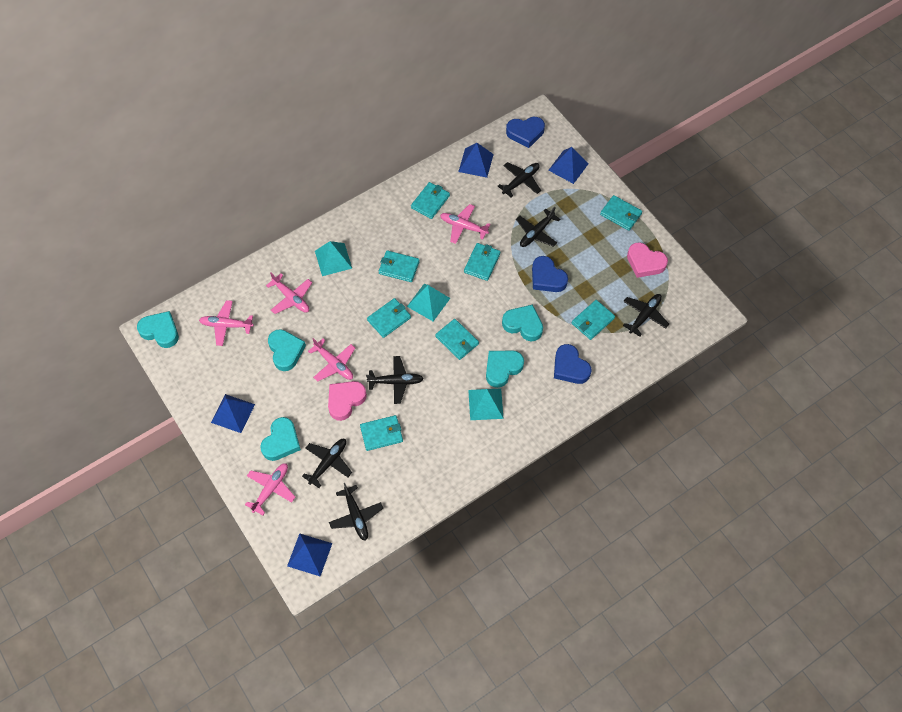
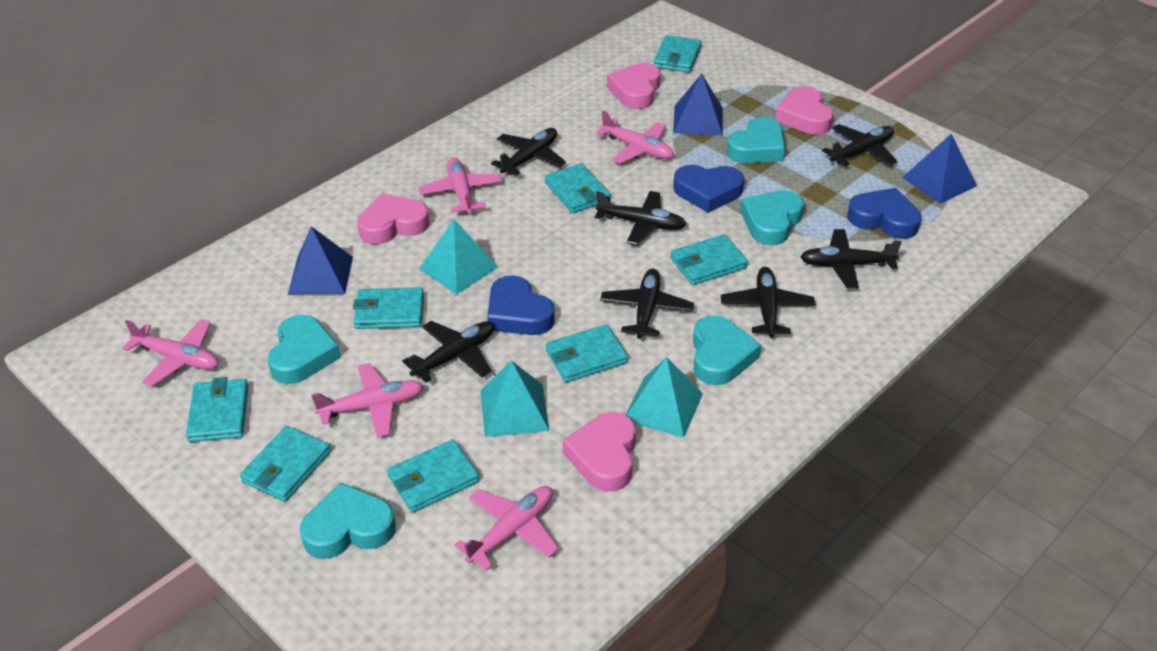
black plane: [302,439,352,488] [329,483,383,541] [366,356,424,404] [498,162,541,197] [516,207,561,247] [623,294,669,337] = 6 -> [402,321,494,383] [491,128,566,176] [595,191,687,245] [600,269,694,339] [721,267,815,338] [801,229,902,289] [822,124,898,166] = 7
blue pyramid: [211,394,255,433] [287,533,332,576] [458,143,494,178] [548,147,589,184] = 4 -> [288,226,353,294] [673,74,723,136] [902,133,977,204] = 3
pink heart: [328,381,367,421] [627,242,668,278] = 2 -> [357,193,430,245] [563,412,636,492] [607,63,660,109] [775,86,834,134] = 4

